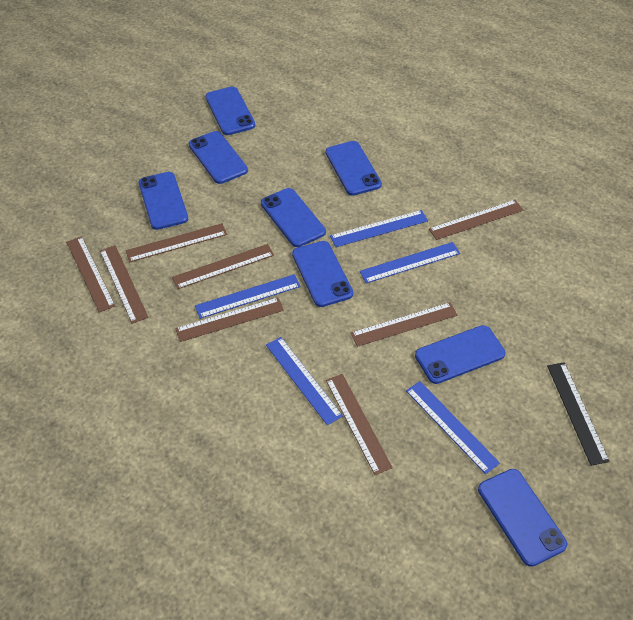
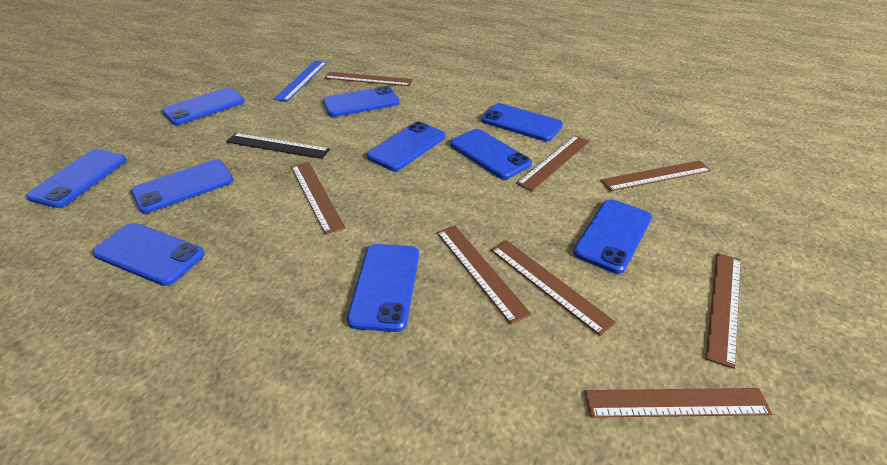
blue phone: [139,172,188,230] [189,131,248,184] [205,86,255,135] [261,188,326,247] [292,241,353,307] [326,141,382,196] [415,325,506,384] [478,469,567,567] = 8 -> [26,149,127,208] [92,223,205,286] [131,160,233,213] [162,87,245,125] [323,86,399,117] [347,244,419,332] [367,122,445,171] [450,129,532,179] [481,103,563,141] [573,199,652,273] = 10
blue ruler: [195,274,300,319] [266,337,343,425] [330,210,428,247] [360,242,460,283] [406,381,500,474] = 5 -> [273,61,327,102] = 1

